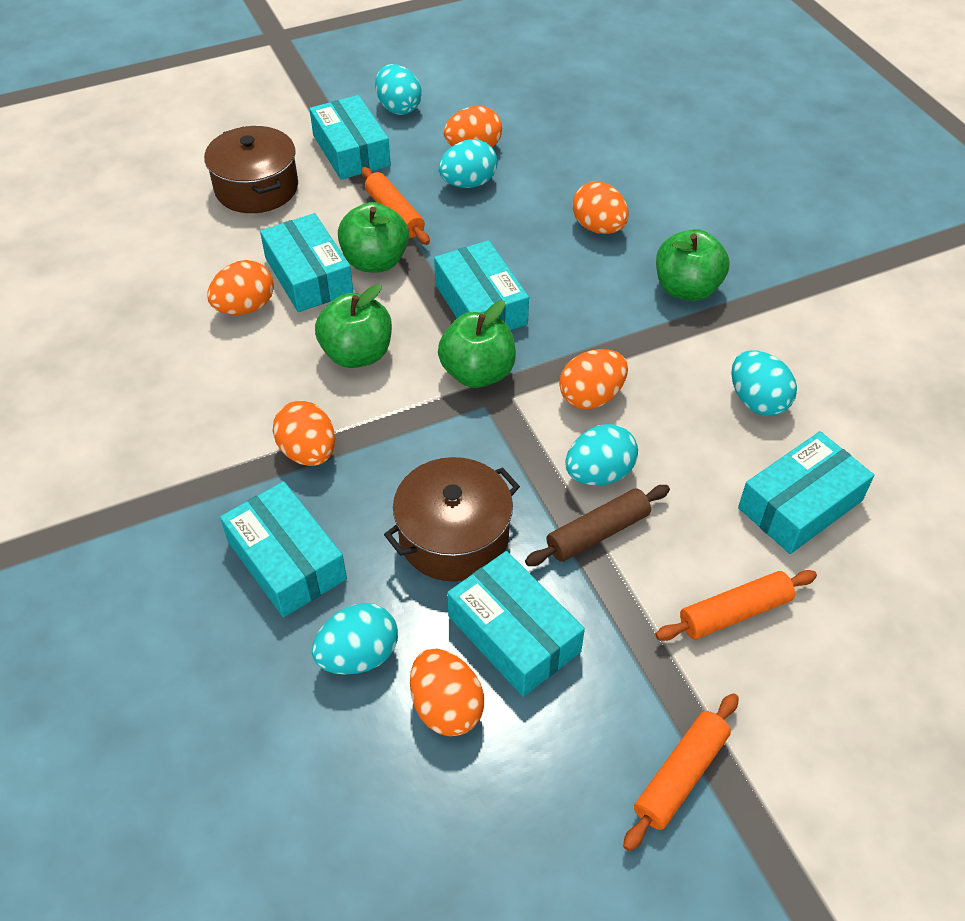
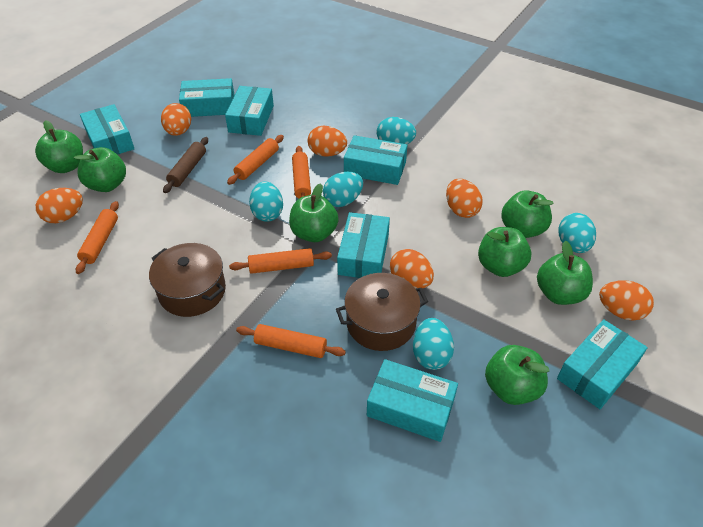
green apple: [315,284,392,368] [338,202,409,272] [438,301,516,388] [656,229,730,301] = 4 -> [35,120,83,173] [74,147,126,192] [289,183,339,242] [478,227,531,277] [485,345,550,405] [501,191,554,238] [537,241,593,305] = 7
orange rolling pin: [361,167,430,245] [623,693,739,851] [655,570,817,641] = 3 -> [76,201,119,274] [227,135,284,185] [229,248,332,274] [236,324,346,358] [292,146,311,198] = 5
turquoise box: [220,481,347,617] [260,213,354,312] [309,95,391,180] [434,240,529,330] [447,551,585,697] [738,431,874,554] = 6 -> [80,104,134,155] [179,78,235,117] [225,86,274,136] [337,212,390,278] [344,135,407,185] [367,359,458,442] [557,319,648,409] = 7

